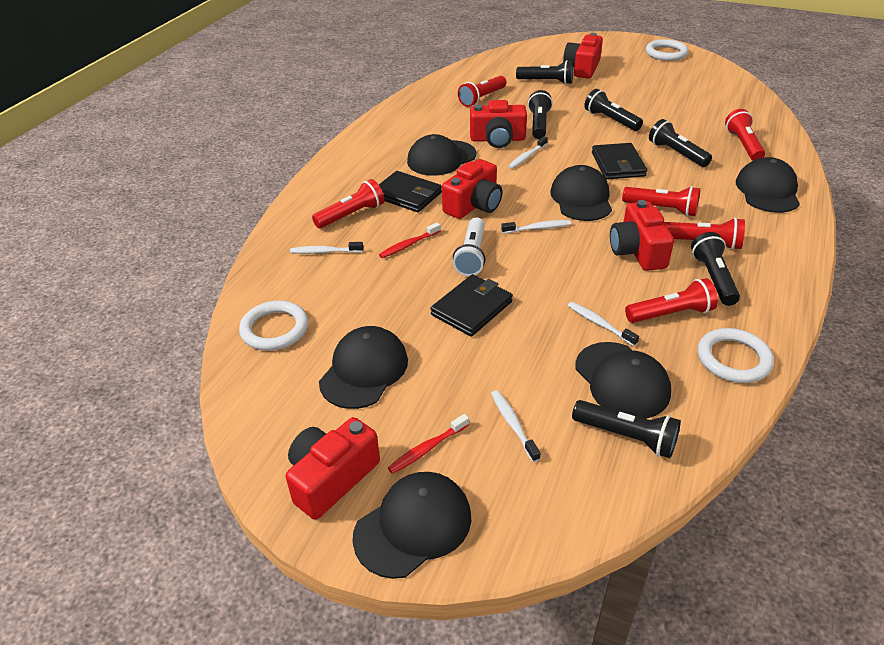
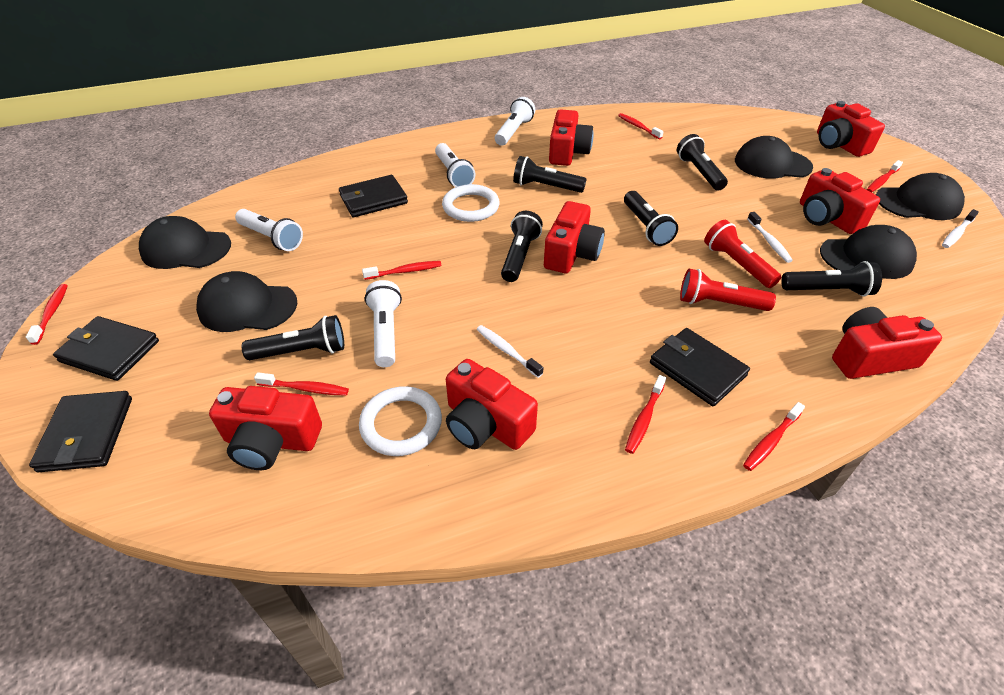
black cap: [319,326,408,409] [352,472,471,579] [407,134,476,176] [551,165,612,221] [575,342,671,419] [736,157,800,213] = 6 -> [139,216,231,269] [196,271,297,332] [735,136,813,179] [820,225,917,279] [876,173,965,220] = 5
black wallet: [379,171,442,212] [431,274,513,337] [592,143,647,179] = 3 -> [29,391,132,472] [53,316,159,381] [339,175,408,217] [650,328,750,406] = 4
red camera: [286,417,380,520] [442,159,503,219] [470,100,527,148] [563,33,603,79] [610,200,674,271] = 5 -> [209,386,322,470] [446,359,538,450] [544,201,605,273] [549,109,594,166] [800,168,880,234] [817,101,885,157] [832,307,942,379] = 7
red flashlight: [312,179,384,229] [458,76,507,107] [622,186,700,216] [625,278,718,323] [664,218,745,250] [725,109,765,161] = 6 -> [680,269,776,311] [704,220,781,288] = 2
red toothbrush: [379,222,441,258] [388,414,469,474] = 2 -> [26,284,68,345] [254,372,349,396] [362,261,442,280] [618,113,664,139] [625,375,666,454] [743,402,805,471] [867,160,903,193] = 7
white flashlight: [453,217,486,276] = 1 -> [235,209,303,251] [365,280,402,367] [435,143,475,187] [495,97,535,146] = 4
white ring: [239,301,308,351] [646,39,688,61] [698,328,774,383] = 3 -> [359,386,442,456] [442,184,500,222] = 2
white toothbrush: [290,242,363,254] [491,390,541,462] [501,220,571,234] [508,136,548,169] [568,302,639,346] = 5 -> [476,325,544,378] [747,212,793,263] [942,209,979,248] = 3

